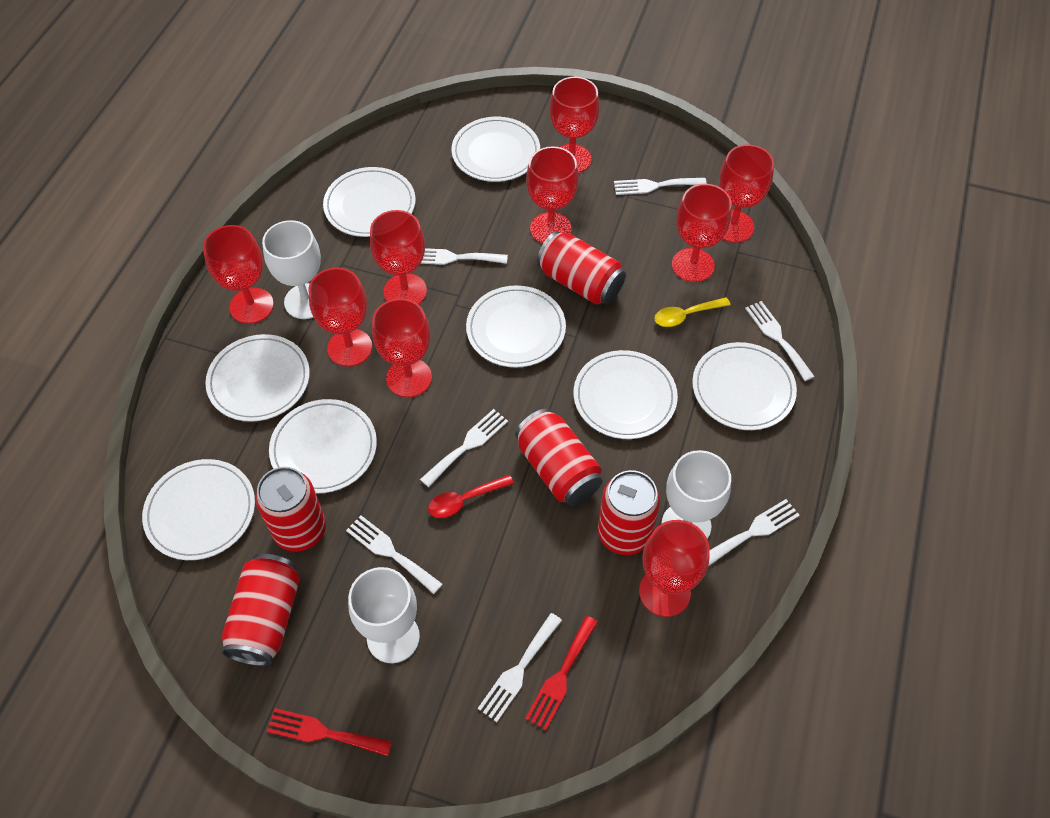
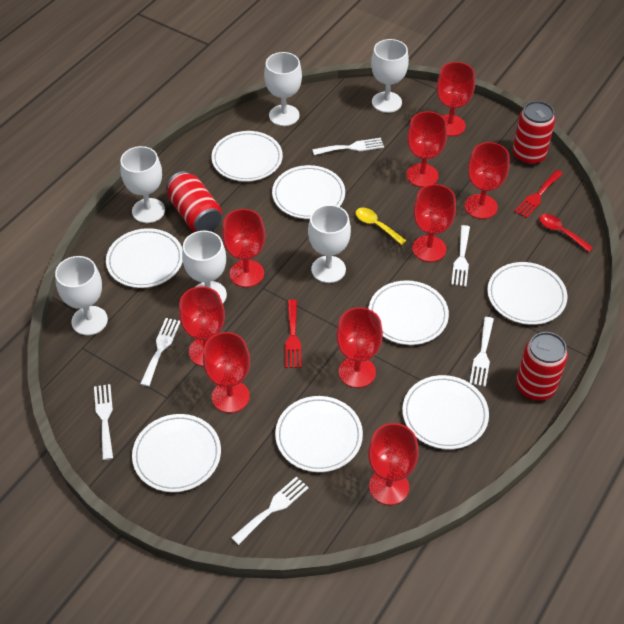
red can: [222,554,300,666] [256,467,326,552] [515,408,603,506] [537,231,626,305] [598,470,660,555] = 5 -> [166,171,222,232] [512,101,555,165] [516,332,568,401] = 3
white fork: [346,515,443,594] [420,409,508,487] [421,248,508,265] [478,613,562,722] [614,178,707,195] [709,499,800,566] [745,301,815,381] = 7 -> [94,384,113,460] [140,318,180,387] [231,476,309,545] [312,138,384,155] [451,225,470,287] [470,317,494,387] = 6
white goblet: [262,220,321,319] [348,567,420,663] [661,450,731,539] = 3 -> [55,256,108,335] [120,146,165,223] [182,231,227,303] [264,52,302,126] [308,205,351,283] [371,39,409,113] = 6

